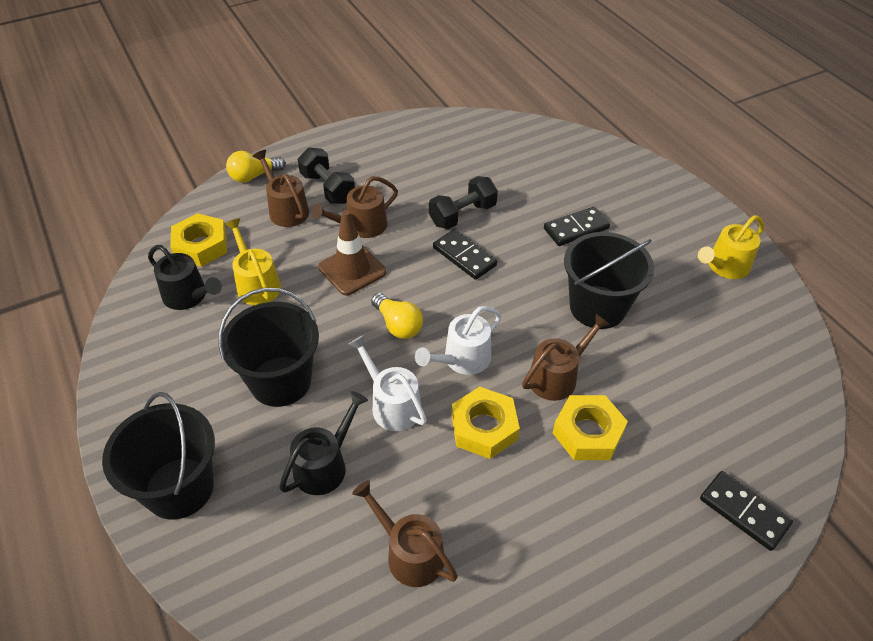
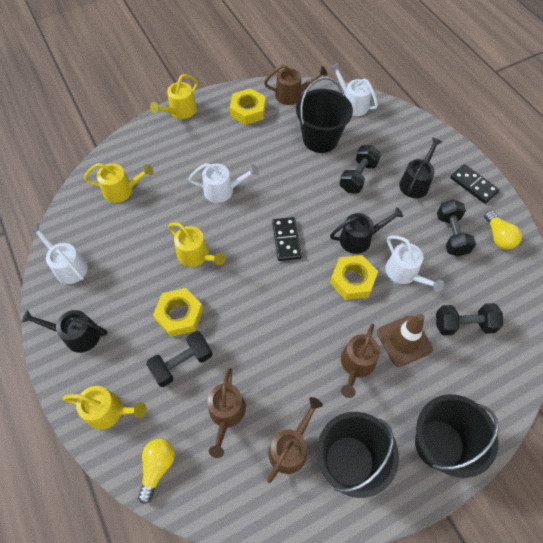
black domino: [433,229,497,280] [544,207,610,246] [700,471,793,551] = 3 -> [272,217,302,261] [450,164,500,204] = 2
black dumbbell: [298,147,355,204] [429,176,498,229] = 2 -> [146,331,212,387] [339,145,381,193] [436,303,503,336] [437,200,476,256] = 4
black watering can: [148,245,222,310] [279,391,368,495] = 2 -> [21,310,107,353] [330,207,403,254] [399,137,442,198] = 3
white watering can: [348,335,427,431] [415,306,502,375] = 2 -> [28,223,88,284] [188,163,259,203] [330,63,378,116] [385,235,444,292] = 4
yellow watering can: [225,218,281,305] [698,215,764,279] = 2 -> [62,386,147,430] [84,163,154,203] [150,74,198,119] [168,223,225,267] = 4

